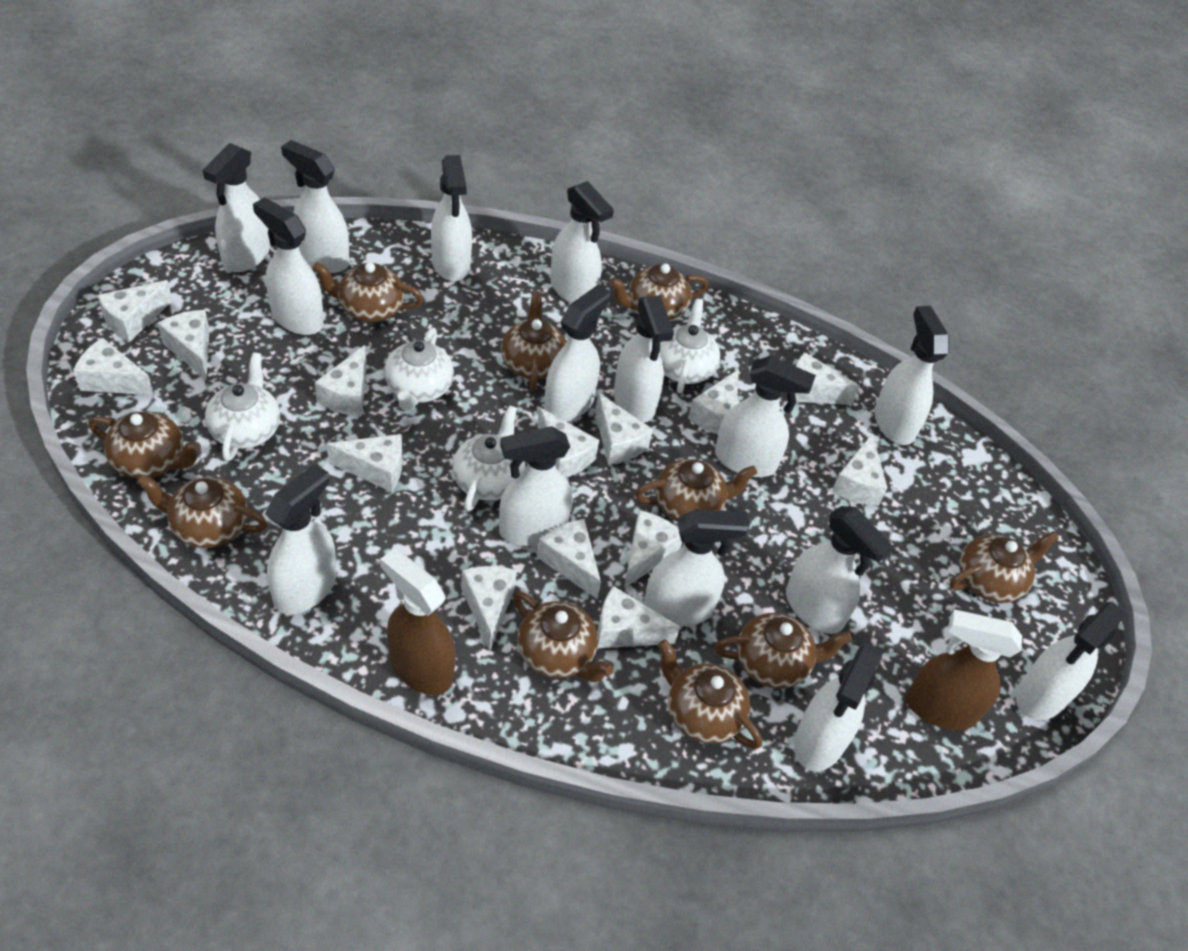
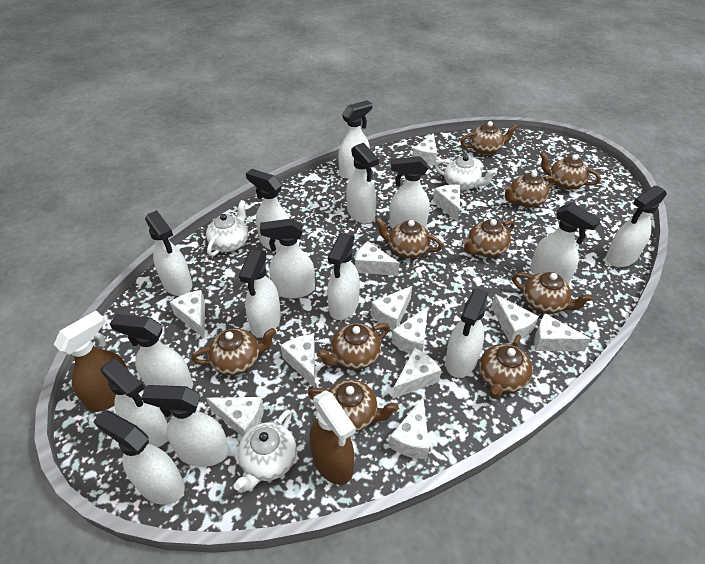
white cheese: [73,338,154,395] [97,280,172,342] [157,310,210,379] [315,345,366,416] [327,434,402,492] [461,566,517,651] [537,519,601,599] [538,407,599,478] [595,392,653,464] [597,586,680,648] [624,510,682,588] [688,369,739,434] [795,352,860,405] [831,433,887,506] = 14 -> [170,290,205,339] [206,397,264,437] [281,334,315,388] [355,241,400,276] [371,286,412,330] [389,398,429,459] [391,306,428,354] [392,348,441,399] [412,133,437,166] [433,185,460,222] [491,294,539,343] [534,313,591,351] = 12
white teapot: [205,352,280,461] [384,328,454,411] [452,405,526,512] [660,299,720,394] = 4 -> [206,200,248,256] [233,410,297,491] [435,155,497,191] = 3

